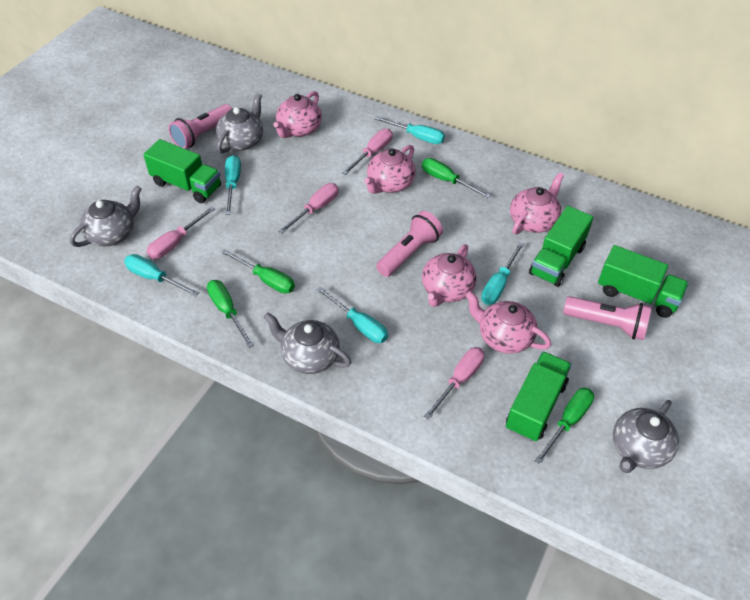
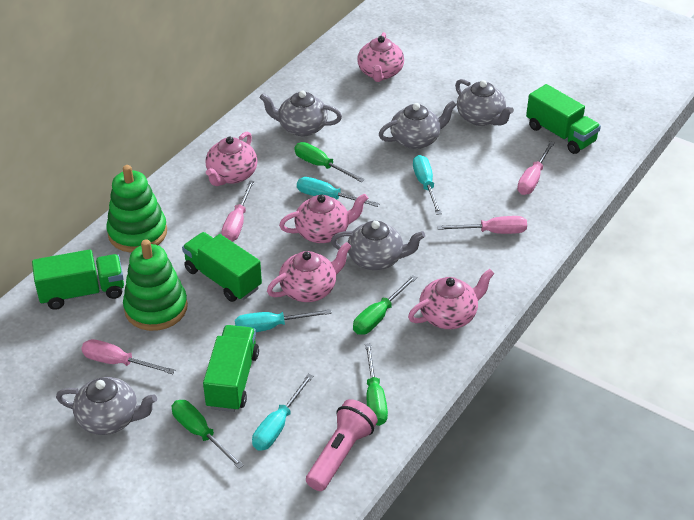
green stacking toy: none = 0 -> [106,165,167,253] [123,239,188,331] = 2
grey teapot: [70,186,142,247] [216,93,263,153] [264,312,351,374] [613,400,679,473] = 4 -> [56,377,157,435] [260,90,342,136] [331,221,425,270] [378,101,456,149] [455,79,514,126] = 5
pink flashlight: [168,104,232,149] [376,211,443,277] [563,296,652,340] = 3 -> [306,399,378,491] = 1
turquoise screwdriver: [124,254,199,296] [225,155,241,215] [317,287,388,343] [374,116,445,144] [481,242,524,305] = 5 -> [235,309,332,332] [252,374,313,451] [297,177,380,207] [413,155,442,215] = 4

